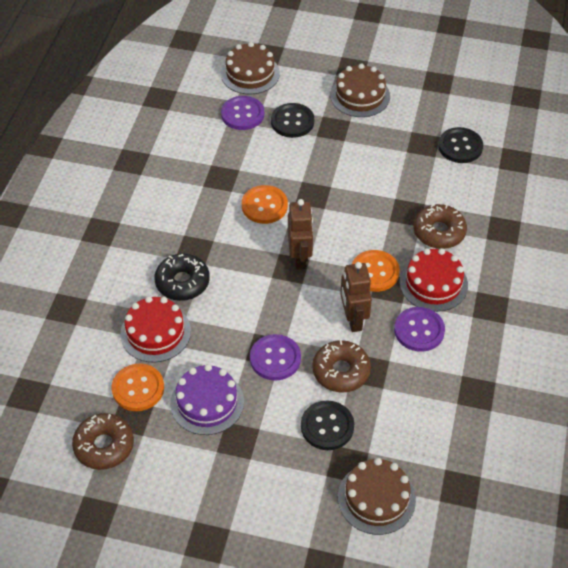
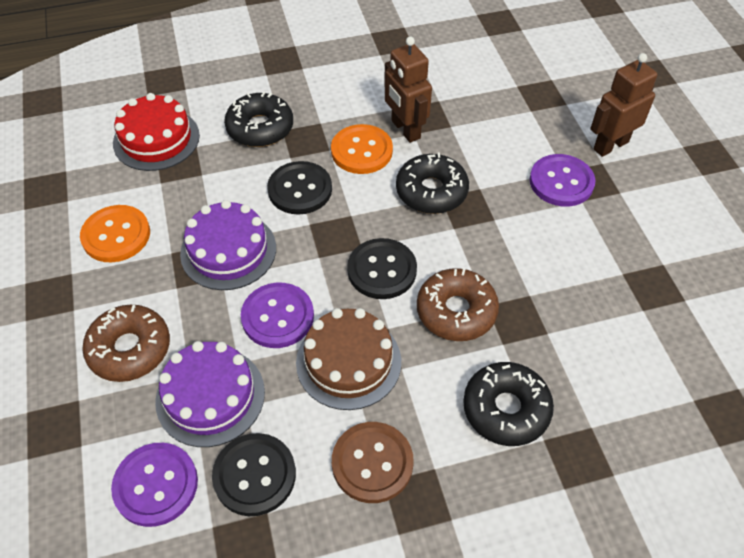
black donut: [154,253,210,301] = 1 -> [224,92,293,147] [396,152,469,214] [463,362,554,446] = 3
brown button: none = 0 -> [332,422,414,503] = 1
brown cake: [221,42,280,94] [330,63,390,117] [338,458,416,535] = 3 -> [296,308,401,410] = 1
brown donut: [72,413,134,470] [312,340,371,393] [413,204,467,249] = 3 -> [82,304,170,382] [417,268,499,341] = 2
orange button: [112,364,164,411] [242,185,288,224] [352,250,400,292] = 3 -> [80,205,150,262] [331,124,393,174] = 2
purple cake: [170,364,244,435] = 1 -> [155,341,265,447] [180,200,276,290] = 2
red cake: [120,296,191,362] [400,248,468,312] = 2 -> [113,93,200,171] = 1

